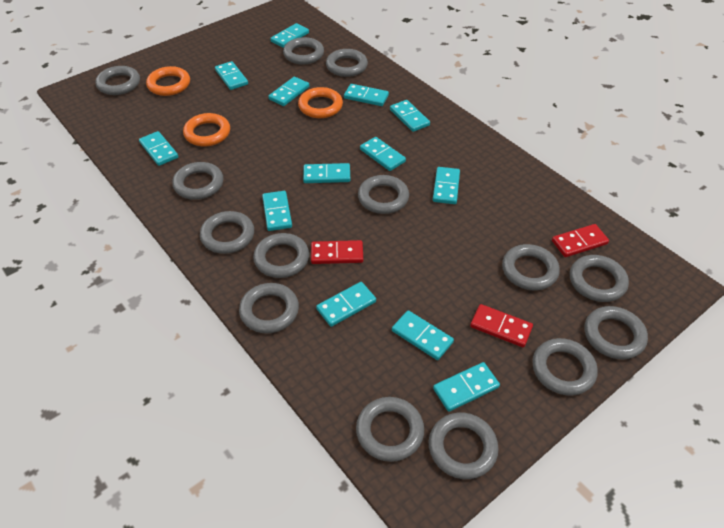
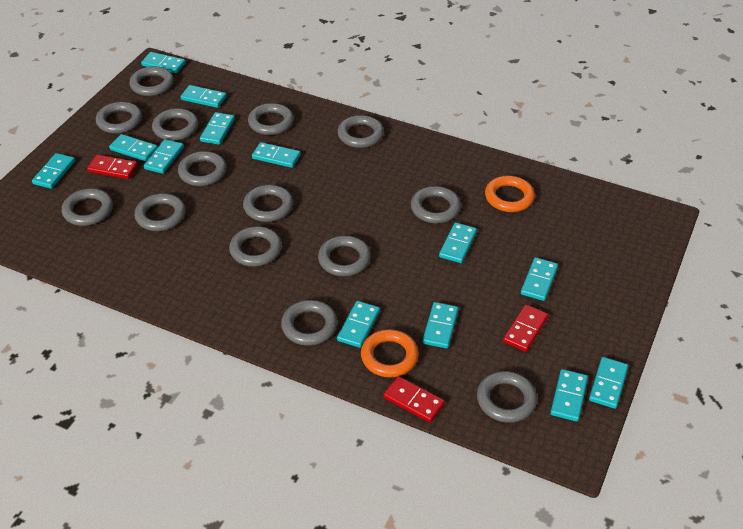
orange ring: [146,66,190,96] [183,113,230,146] [298,87,343,118] = 3 -> [361,329,419,377] [485,176,535,212] = 2

